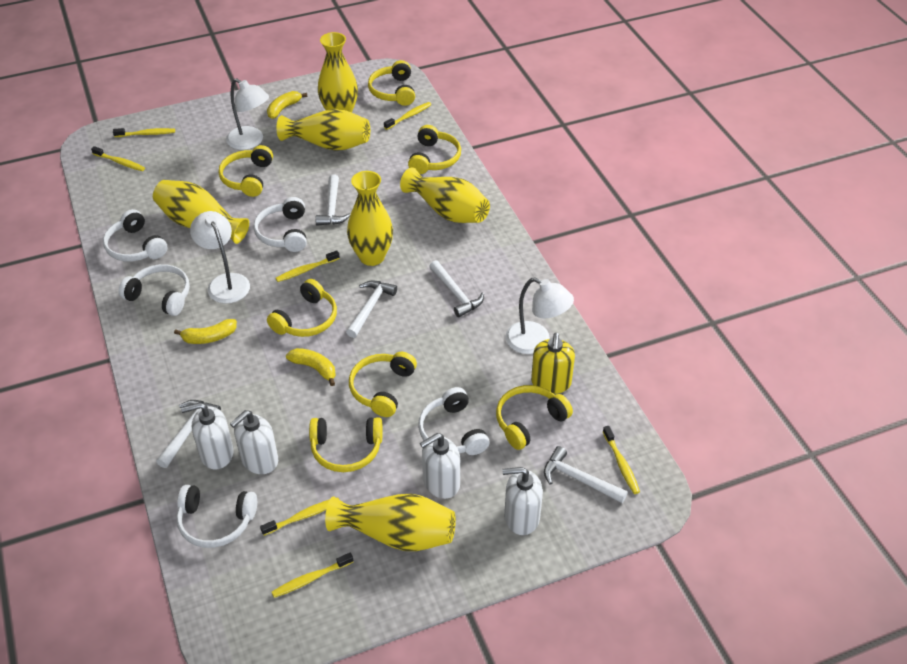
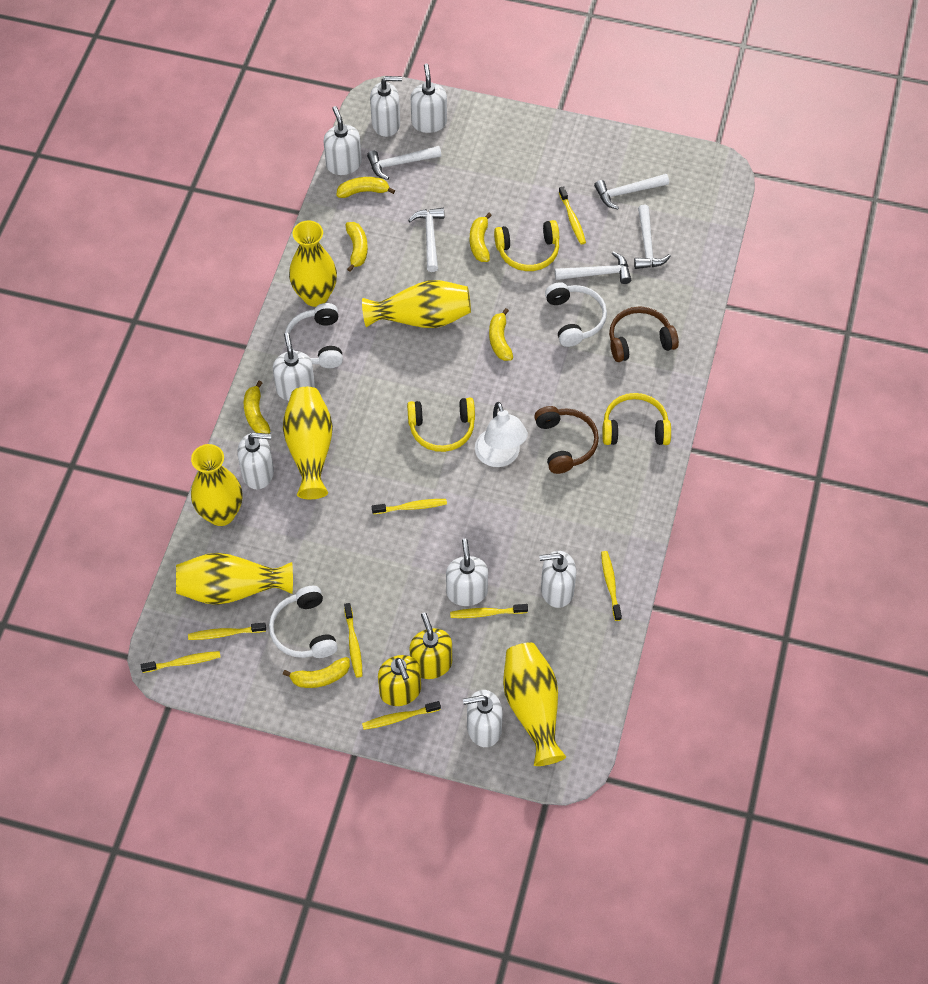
brown headphones: none = 0 -> [534,406,599,474] [609,306,679,362] = 2
white headphones: [103,209,167,262] [119,264,190,316] [176,485,257,548] [253,197,307,252] [418,387,490,455] = 5 -> [269,586,338,658] [285,303,343,368] [545,282,607,347] = 3
white lamp: [190,211,250,303] [226,78,269,150] [506,277,574,354] = 3 -> [475,402,528,467] = 1
white soap dispenser: [181,402,234,470] [230,410,278,474] [420,433,460,499] [502,467,543,535] = 4 -> [237,433,274,489] [273,333,315,401] [323,106,362,175] [370,76,402,137] [411,64,447,133] [446,539,488,606] [463,690,503,747] [539,551,576,608] = 8
yellow banana: [174,319,237,344] [267,91,307,119] [286,348,336,386] = 3 -> [244,381,270,434] [283,657,350,688] [336,177,395,198] [346,222,368,272] [470,213,492,262] [489,308,513,361] = 6
yellow headphones: [218,145,273,197] [267,279,337,337] [309,417,383,472] [349,352,417,417] [368,60,415,106] [408,125,461,174] [496,385,573,450] = 7 -> [407,397,475,452] [494,220,559,271] [602,393,671,445] = 3
yellow soap dispenser: [531,333,575,394] = 1 -> [378,655,421,706] [409,612,452,679] = 2
yellow toothbrush: [91,146,145,171] [113,128,175,137] [260,497,339,536] [272,553,353,598] [276,250,340,282] [384,102,431,130] [603,426,640,494] = 7 -> [141,651,221,673] [188,622,266,640] [344,603,363,678] [362,701,441,730] [372,499,447,514] [450,604,528,618] [559,186,586,244] [601,551,622,621] = 8

